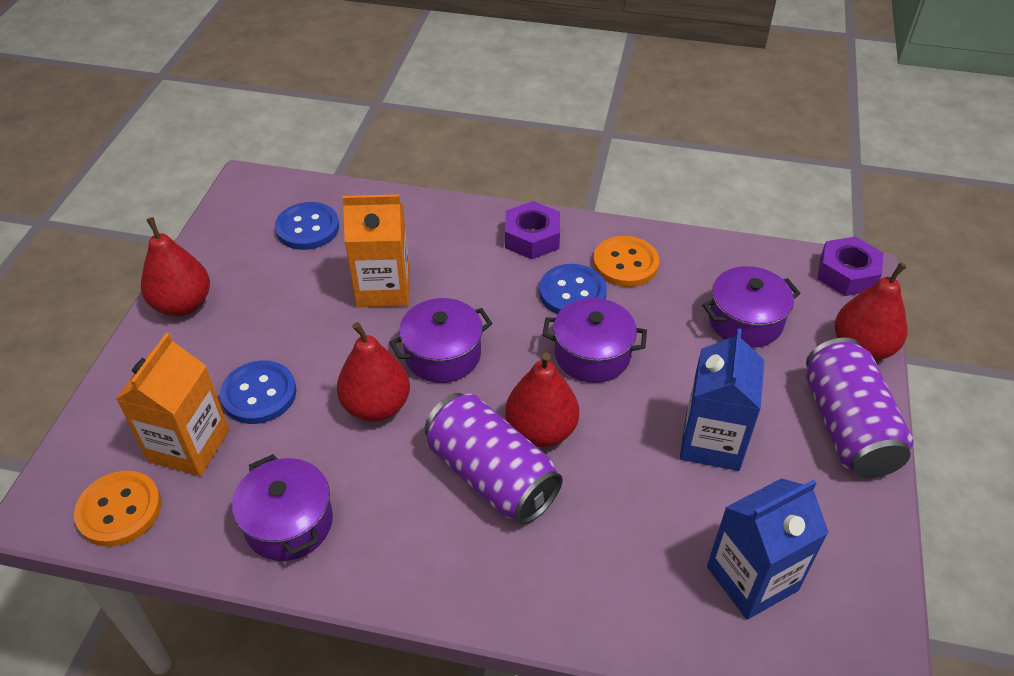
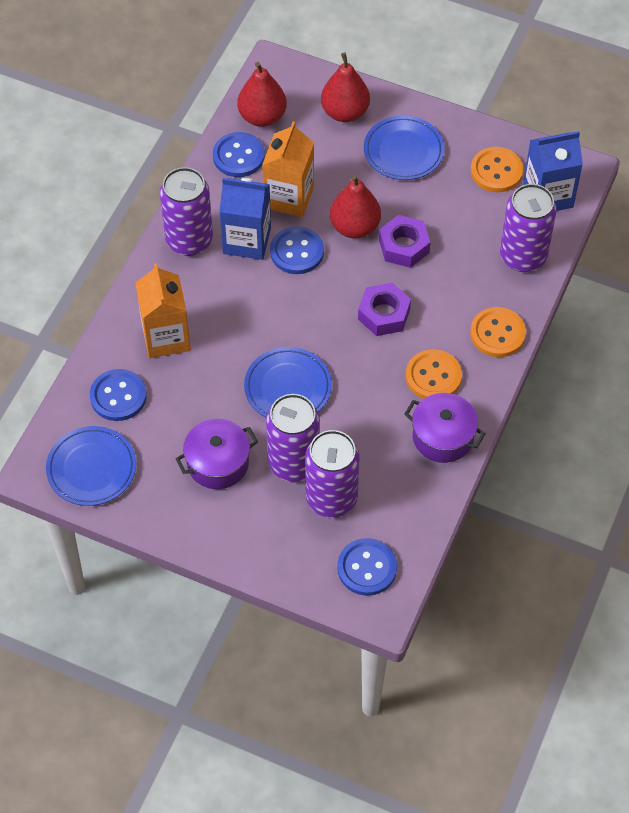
blue button: [220,360,296,424] [275,202,339,250] [539,264,607,314] = 3 -> [90,369,147,421] [213,132,265,177] [270,226,324,274] [337,538,397,596] = 4
blue plate: none = 0 -> [46,426,136,506] [244,347,332,417] [364,116,445,180] = 3
orange button: [74,471,161,547] [593,236,659,287] = 2 -> [406,349,462,399] [470,307,526,357] [471,147,523,192] = 3
purple can: [424,393,563,524] [806,338,914,478] = 2 -> [160,167,213,256] [266,394,320,482] [305,430,360,518] [500,184,557,272] = 4
purple pot: [232,454,333,561] [389,298,493,383] [542,298,647,383] [703,266,801,348] = 4 -> [176,419,258,489] [404,393,486,463] = 2
red pear: [141,217,210,316] [337,322,410,422] [505,353,579,447] [835,262,907,361] = 4 -> [237,62,287,127] [321,53,370,122] [330,175,381,238] = 3

